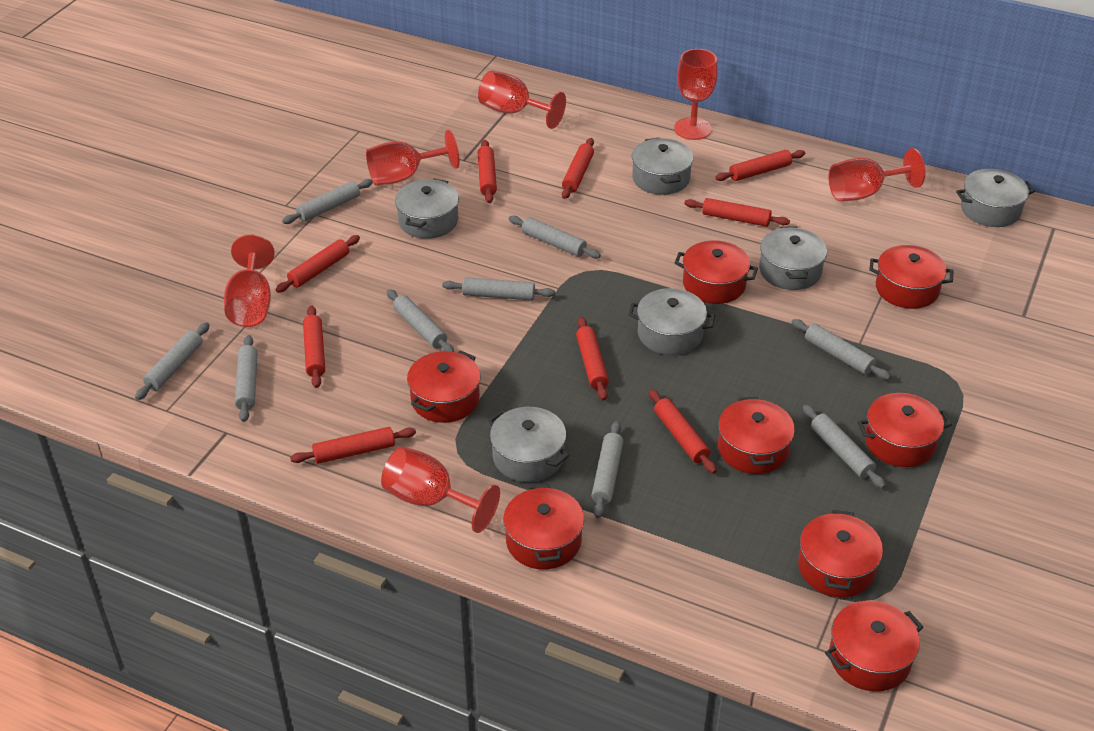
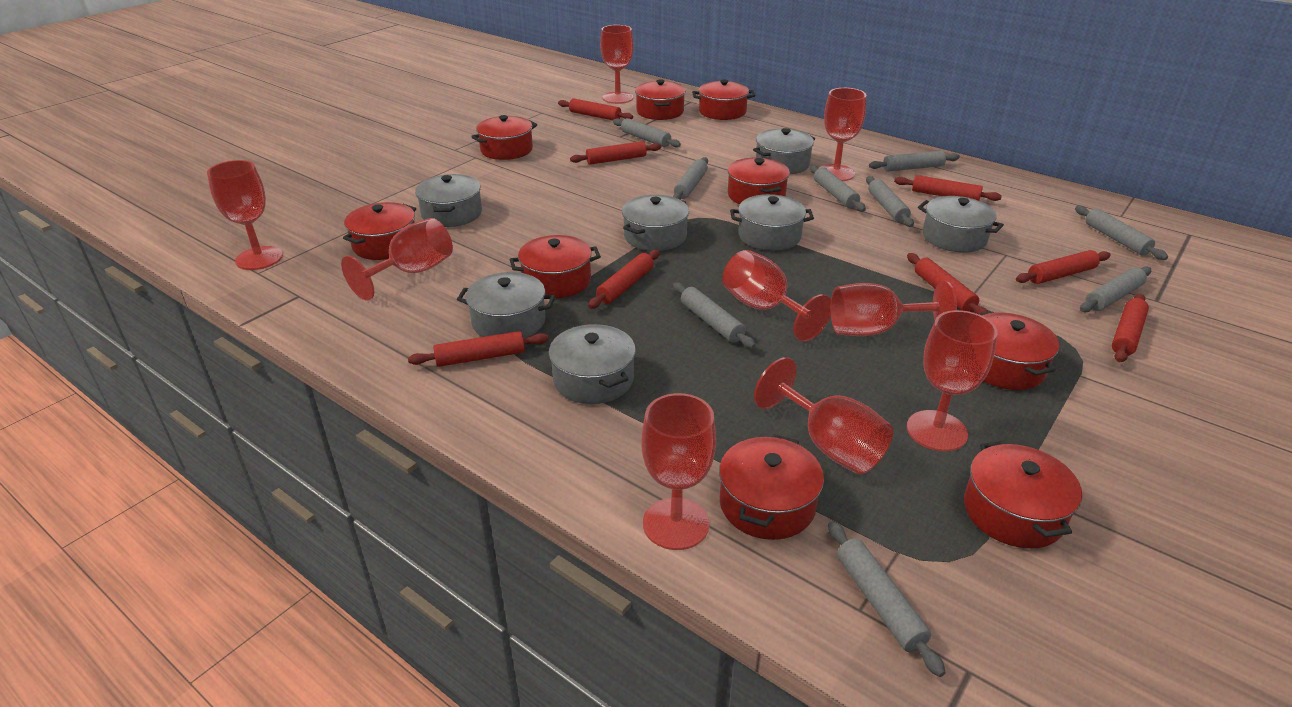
grey pot: [395,178,459,239] [488,407,569,482] [628,288,715,355] [632,137,693,195] [759,227,827,290] [956,169,1035,227] = 6 -> [415,174,482,227] [457,272,555,338] [549,324,636,404] [622,195,689,251] [730,194,814,251] [753,128,815,174] [918,196,1004,252] = 7
red goblet: [224,235,275,327] [366,130,459,185] [381,446,500,533] [478,71,566,129] [674,49,718,140] [828,148,925,201] = 6 -> [207,160,283,270] [341,218,453,301] [600,25,633,104] [641,393,716,550] [722,250,833,341] [754,357,893,474] [819,88,866,181] [831,281,957,336] [907,310,998,452] = 9
red pot: [407,351,481,423] [503,484,584,569] [674,240,758,304] [718,397,795,474] [798,510,883,597] [825,601,923,691] [858,393,952,467] [869,245,953,309] = 8 -> [343,202,416,260] [471,115,537,160] [509,235,601,298] [635,79,686,120] [692,79,755,120] [719,434,824,540] [727,158,790,204] [964,441,1082,549] [979,312,1059,390] = 9
red rolling pin: [275,235,360,293] [290,427,416,464] [303,306,325,388] [478,140,497,203] [562,138,594,199] [576,317,609,400] [649,389,717,474] [684,198,790,227] [715,150,805,181] = 9 -> [408,331,549,367] [558,98,633,120] [570,141,661,165] [588,250,660,309] [894,175,1002,201] [907,253,988,314] [1016,250,1111,284] [1112,294,1149,362] = 8

